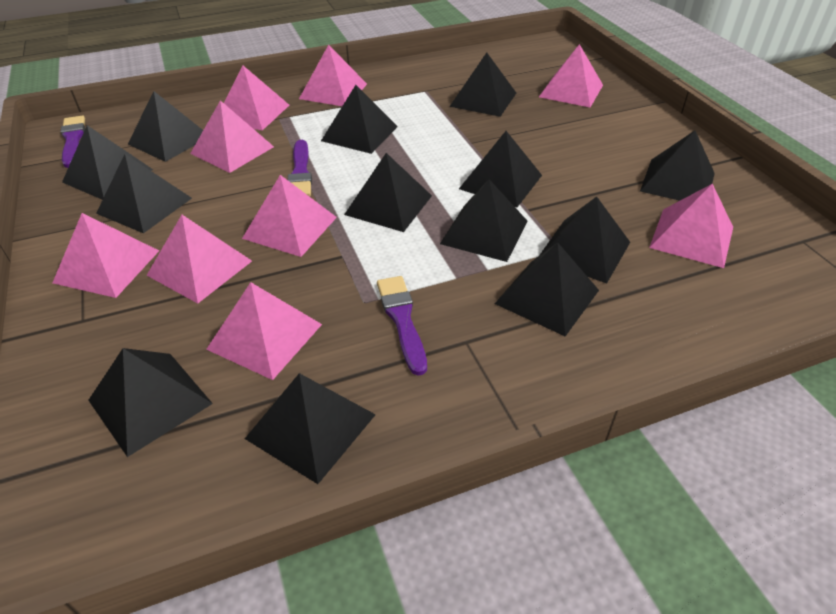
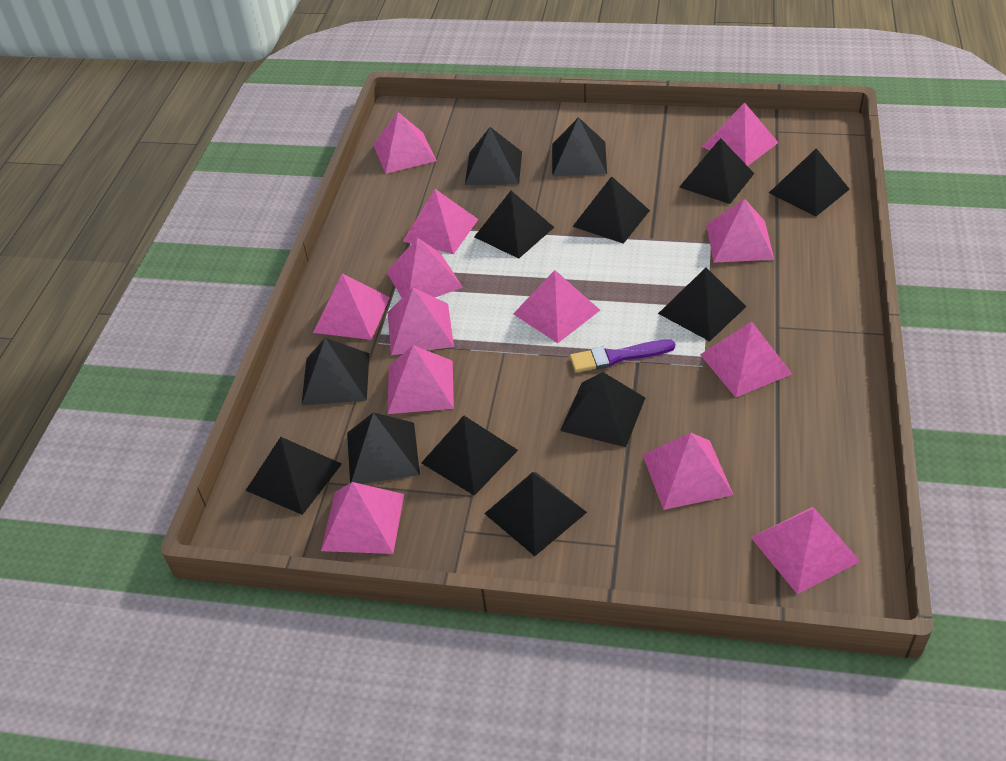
pink pyramid: [53,213,159,298] [147,215,252,303] [190,100,274,173] [206,282,322,380] [224,65,289,131] [242,175,337,257] [299,45,367,106] [539,44,603,107] [649,183,733,268] = 9 -> [313,273,390,340] [321,482,404,554] [373,112,437,174] [386,238,463,298] [387,345,454,414] [388,288,454,355] [403,189,478,254] [513,270,600,343] [642,433,734,510] [700,321,792,397] [702,103,779,166] [706,199,774,263] [751,507,861,594] = 13
purple brush: [61,115,85,168] [288,140,312,197] [377,276,427,376] = 3 -> [570,339,675,373] = 1

